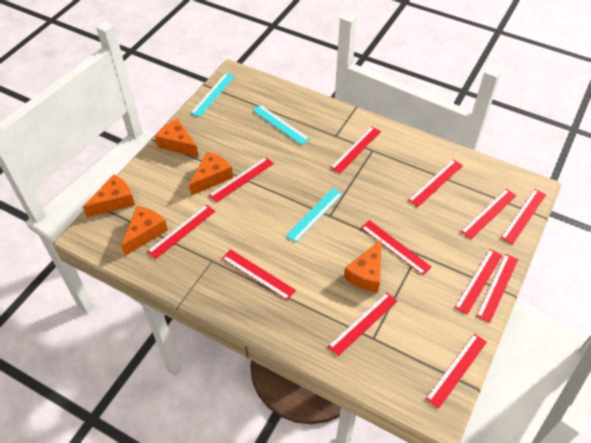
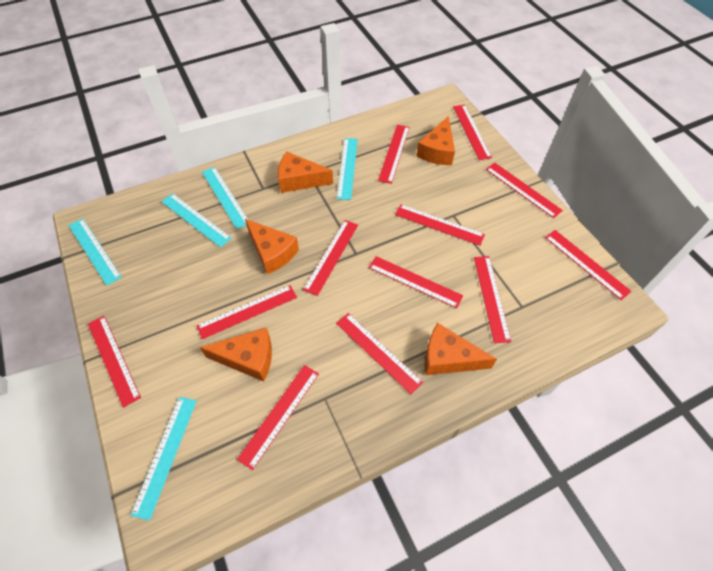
turquoise ruler: [190,73,235,117] [252,105,310,145] [286,188,343,243] = 3 -> [68,218,122,286] [130,397,197,521] [161,193,232,248] [202,167,248,229] [337,138,358,200] = 5

